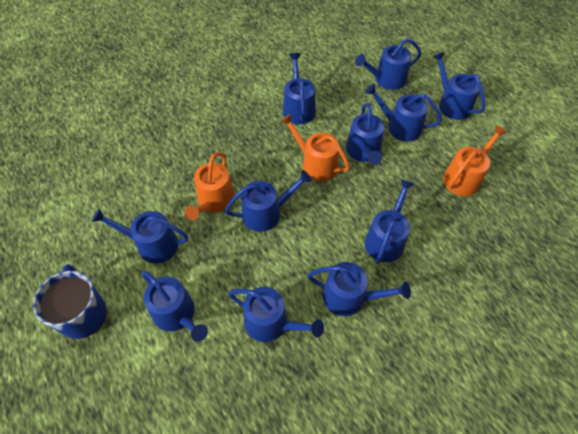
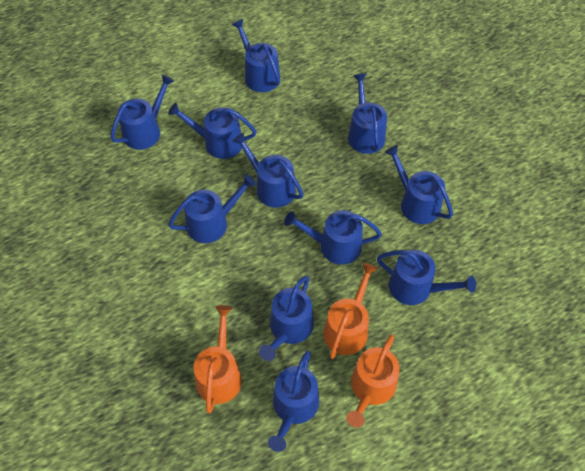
blue mug: [33,264,107,339] = 1 -> none = 0

